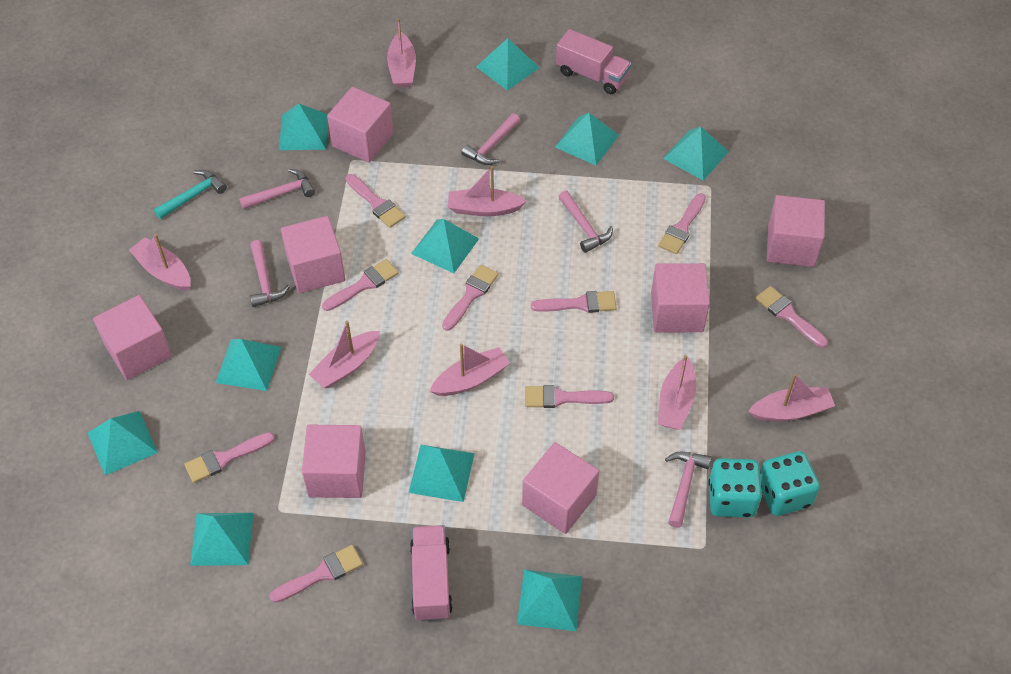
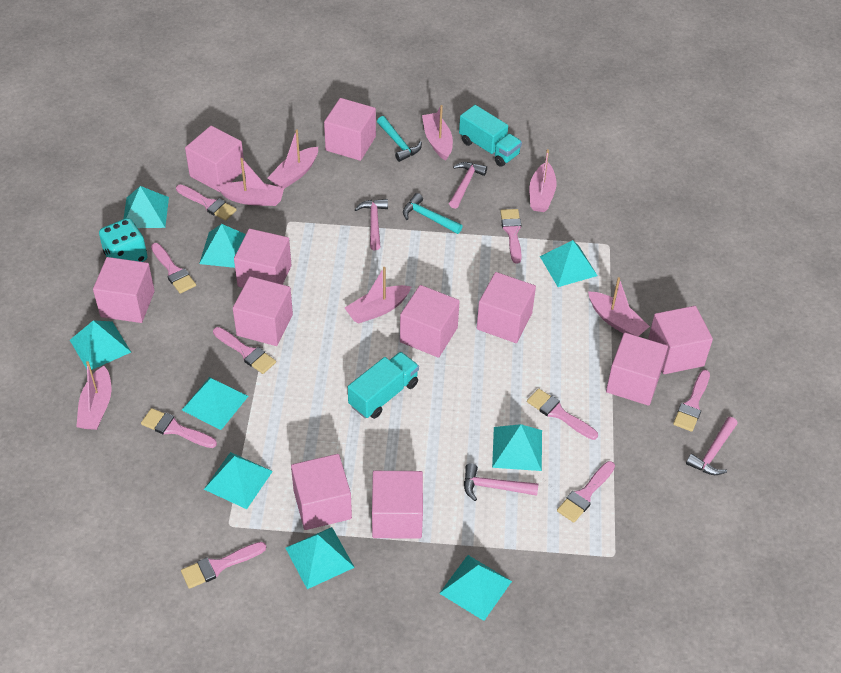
pink cube: [93,295,172,380] [281,216,345,293] [302,425,366,498] [327,87,393,163] [522,442,599,534] [651,263,710,332] [767,195,825,267] = 7 -> [93,257,155,323] [185,126,245,192] [233,276,293,346] [234,229,291,288] [291,454,352,530] [324,98,376,161] [372,471,423,539] [400,285,460,358] [477,272,536,343] [606,333,668,406] [648,306,713,374] = 11
pink hammer: [239,169,315,209] [250,240,290,307] [461,113,520,165] [558,190,613,253] [665,452,711,528] = 5 -> [354,199,388,250] [449,162,487,209] [464,463,539,501] [686,417,738,475] = 4
pink truck: [410,525,453,621] [556,29,631,94] = 2 -> none = 0
turquoise dice: [708,458,762,518] [761,451,820,516] = 2 -> [99,218,147,262] = 1
turquoise hammer: [154,170,227,219] = 1 -> [377,116,422,162] [403,193,463,234] = 2
turquoise pyramid: [88,411,158,476] [190,513,253,566] [216,339,281,391] [279,104,328,150] [409,445,475,502] [411,219,479,273] [476,38,540,91] [517,570,582,631] [555,113,619,166] [663,127,729,181] = 10 -> [70,320,131,370] [123,186,169,228] [182,377,248,430] [199,224,246,268] [204,452,273,509] [286,527,355,589] [439,555,512,621] [492,424,542,471] [540,240,597,287] = 9
turquoise truck: none = 0 -> [348,352,419,419] [459,105,522,167] = 2

